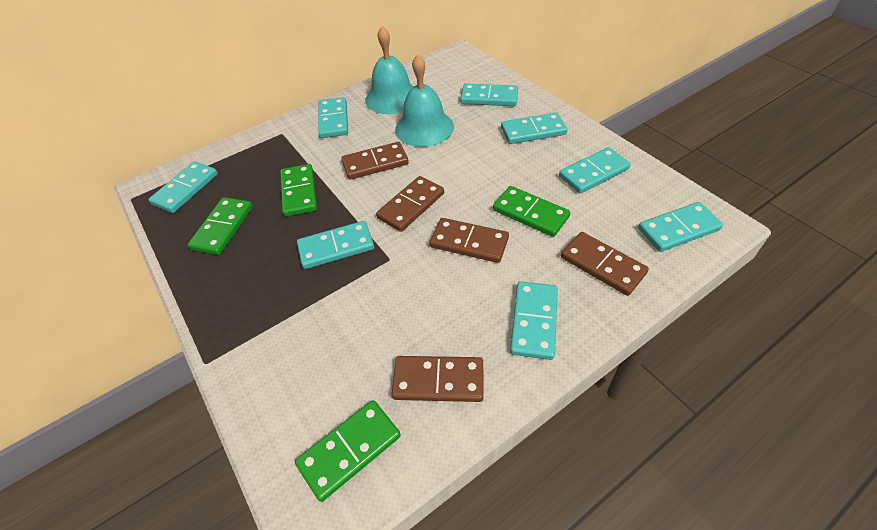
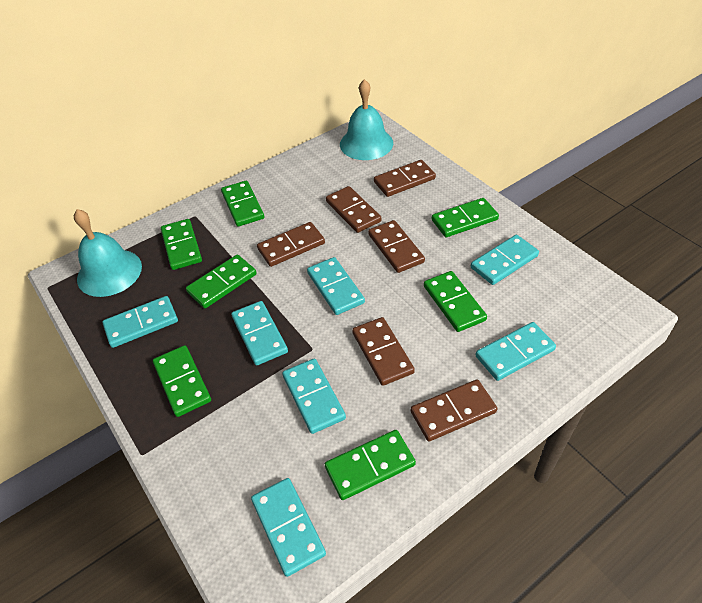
brown domino: [341,142,409,180] [376,176,444,232] [392,356,484,402] [430,218,509,263] [561,232,649,296] = 5 -> [257,222,325,267] [326,186,381,233] [352,317,415,386] [368,220,425,273] [374,160,436,197] [410,379,497,441] = 6
green domino: [188,197,253,255] [280,164,317,217] [295,400,401,502] [493,186,571,237] = 4 -> [153,345,211,417] [161,219,202,270] [186,255,257,308] [221,181,264,227] [325,430,416,500] [424,271,487,332] [432,198,499,237] = 7
turquoise domino: [148,161,218,213] [297,221,374,269] [318,97,348,138] [460,84,518,106] [501,112,567,144] [510,281,558,360] [559,147,631,194] [638,202,723,252] = 8 -> [102,296,178,348] [231,301,288,365] [251,478,326,577] [282,359,346,434] [307,257,365,315] [471,235,539,285] [476,322,556,381] = 7

